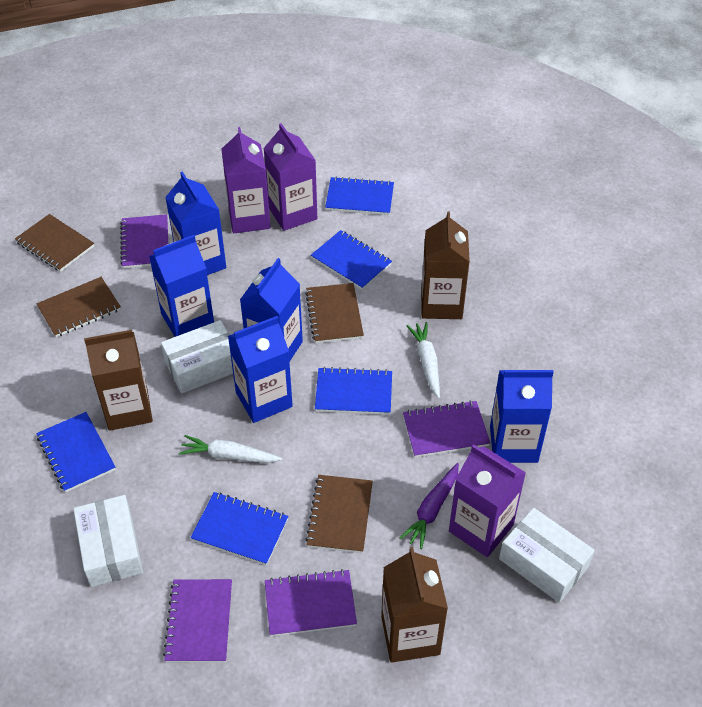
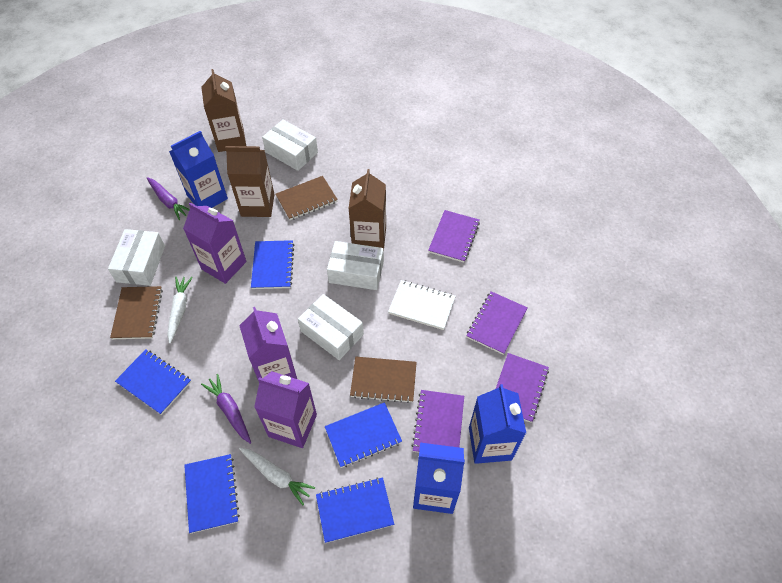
blue carton: [149,235,214,337] [165,171,226,275] [228,316,293,423] [240,258,303,362] [490,370,554,463] = 5 -> [169,131,228,208] [413,443,465,514] [469,384,526,464] = 3
brown notebook: [15,214,94,272] [37,277,121,337] [305,283,364,343] [305,475,373,553] = 4 -> [110,286,163,339] [276,176,338,220] [350,357,417,403] = 3
purple carrot: [400,463,459,549] = 1 -> [147,177,190,220] [201,374,251,444] = 2
white box: [73,495,143,587] [161,320,233,394] [499,508,595,603] = 3 -> [108,229,165,286] [262,120,318,171] [298,294,364,360] [327,241,384,290] = 4
white notebook: none = 0 -> [388,280,456,330] = 1

